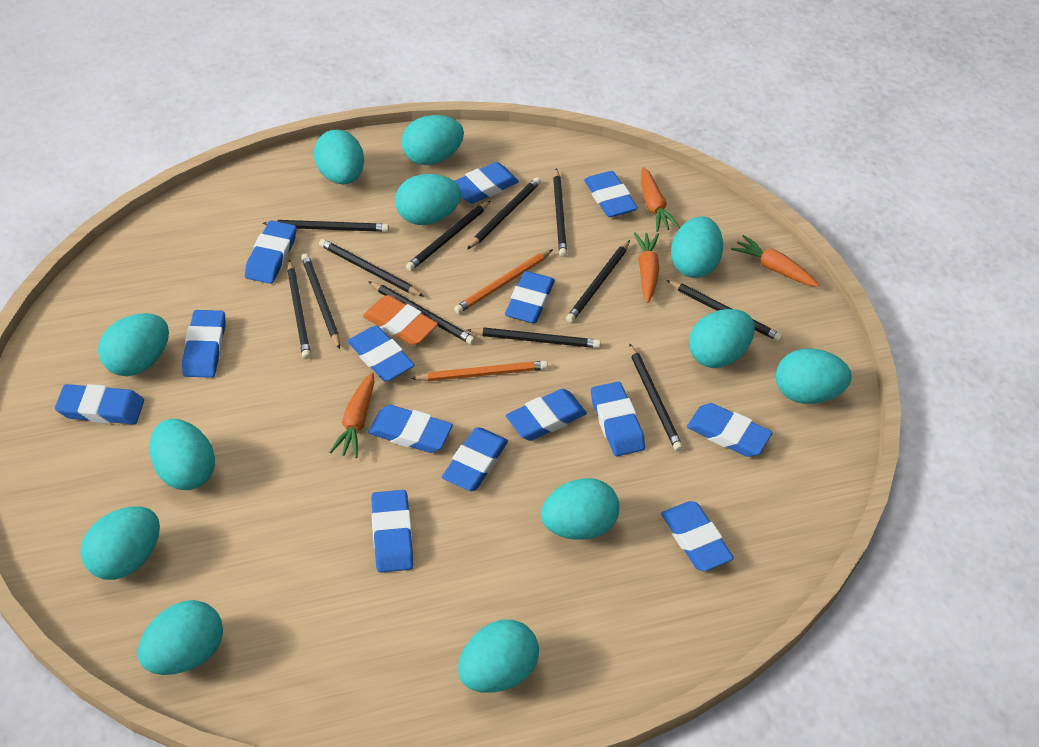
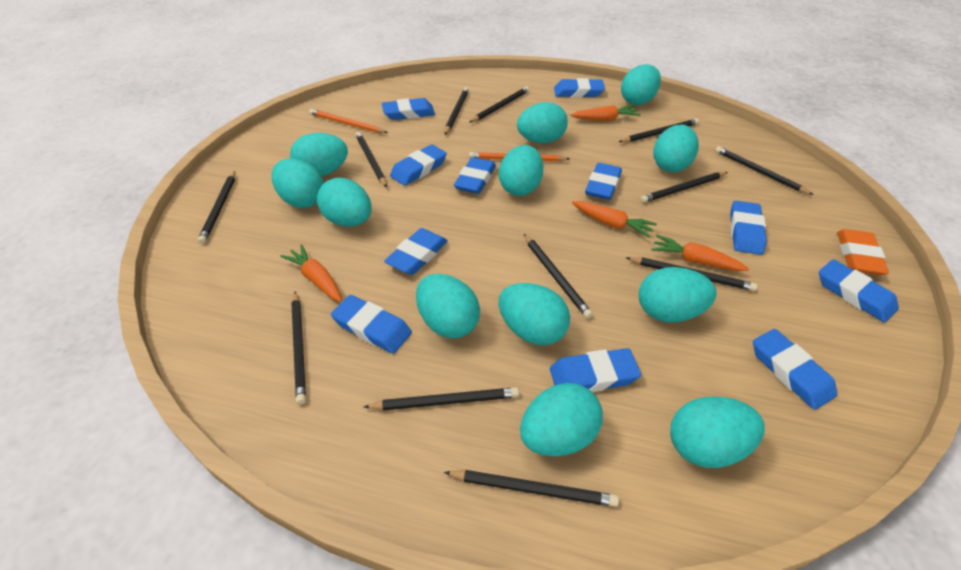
blue eraser: [55,384,144,424] [182,310,225,378] [245,220,296,284] [347,325,415,381] [368,405,453,453] [371,490,413,573] [442,427,508,491] [455,162,519,204] [505,271,555,324] [506,389,587,441] [584,171,638,217] [591,382,645,456] [661,501,734,571] [687,403,772,457] = 14 -> [331,295,412,354] [382,98,435,120] [384,228,448,275] [390,144,447,186] [454,157,496,194] [550,348,641,392] [554,78,605,98] [585,163,622,200] [730,201,767,255] [753,329,837,410] [819,259,899,323] = 11

